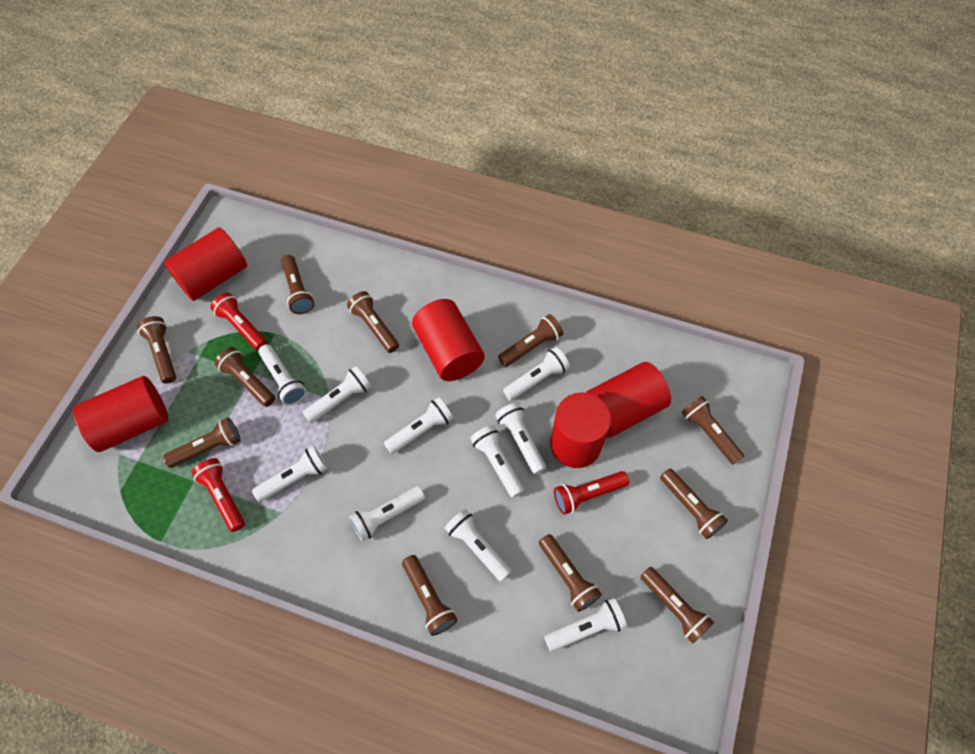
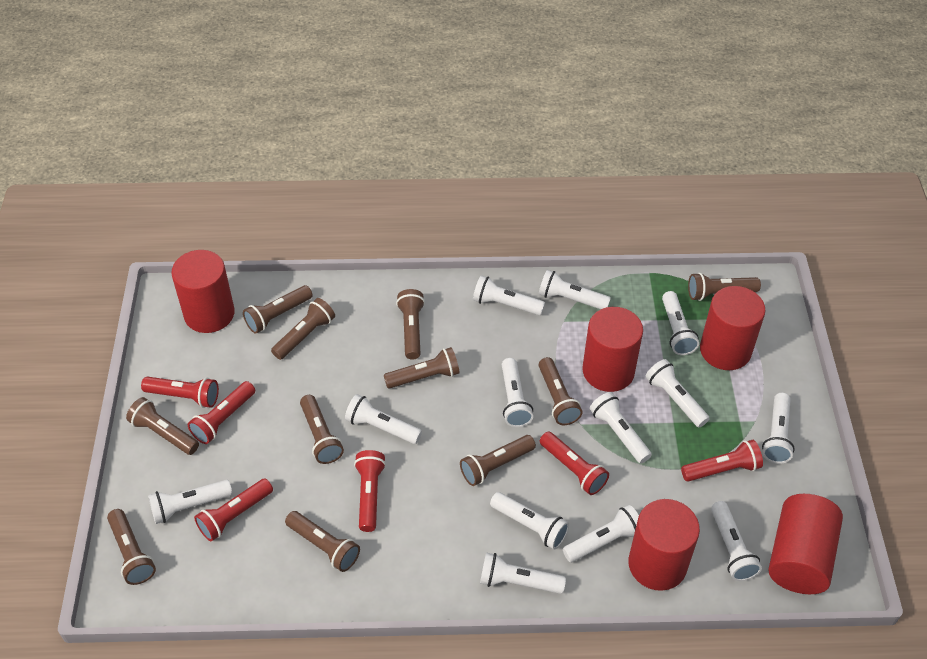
red flashlight: [192,458,245,532] [210,293,267,350] [554,471,629,515] = 3 -> [141,377,219,408] [188,381,255,444] [194,478,273,541] [354,450,386,532] [540,432,609,495] [681,440,763,482] = 6
white flashlight: [252,446,328,502] [258,344,307,405] [303,366,372,423] [349,486,425,542] [384,397,454,454] [445,509,512,581] [470,425,524,498] [495,402,546,474] [503,347,570,401] [544,598,627,652] = 10 -> [148,480,233,524] [345,394,422,444] [473,275,545,315] [480,552,566,594] [490,492,569,550] [502,358,533,427] [539,270,611,309] [563,505,639,562] [590,392,652,464] [646,359,710,427] [662,291,699,355] [711,501,762,581] [762,393,795,463] = 13

